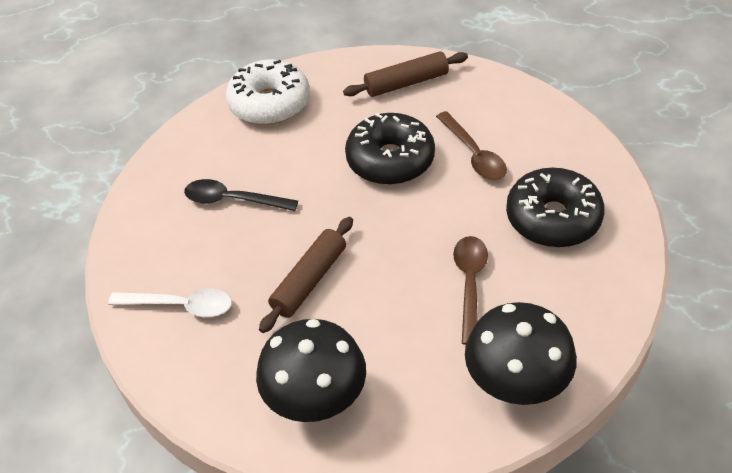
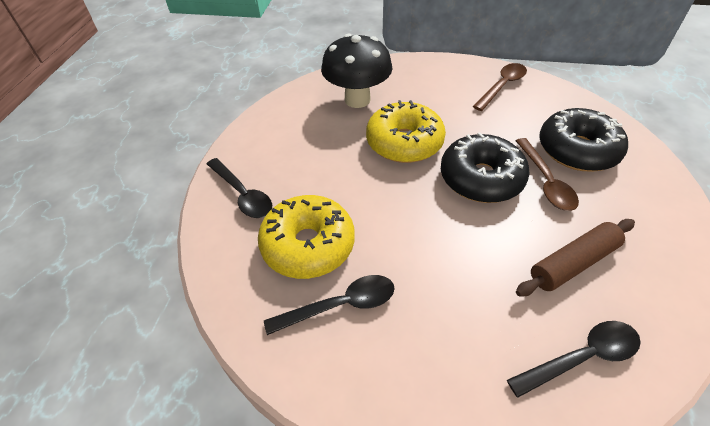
black mushroom: [256,319,366,422] [465,302,577,405] = 2 -> [321,33,393,108] = 1
black spoon: [184,179,298,211] = 1 -> [207,158,272,218] [264,275,395,335] [507,321,641,398] = 3
brown rolling pin: [259,217,353,333] [343,51,468,97] = 2 -> [516,219,635,297] = 1
white donut: [226,59,310,125] = 1 -> none = 0
white spoon: [108,288,232,317] = 1 -> none = 0
yellow donut: none = 0 -> [258,195,355,279] [366,100,446,163] = 2

